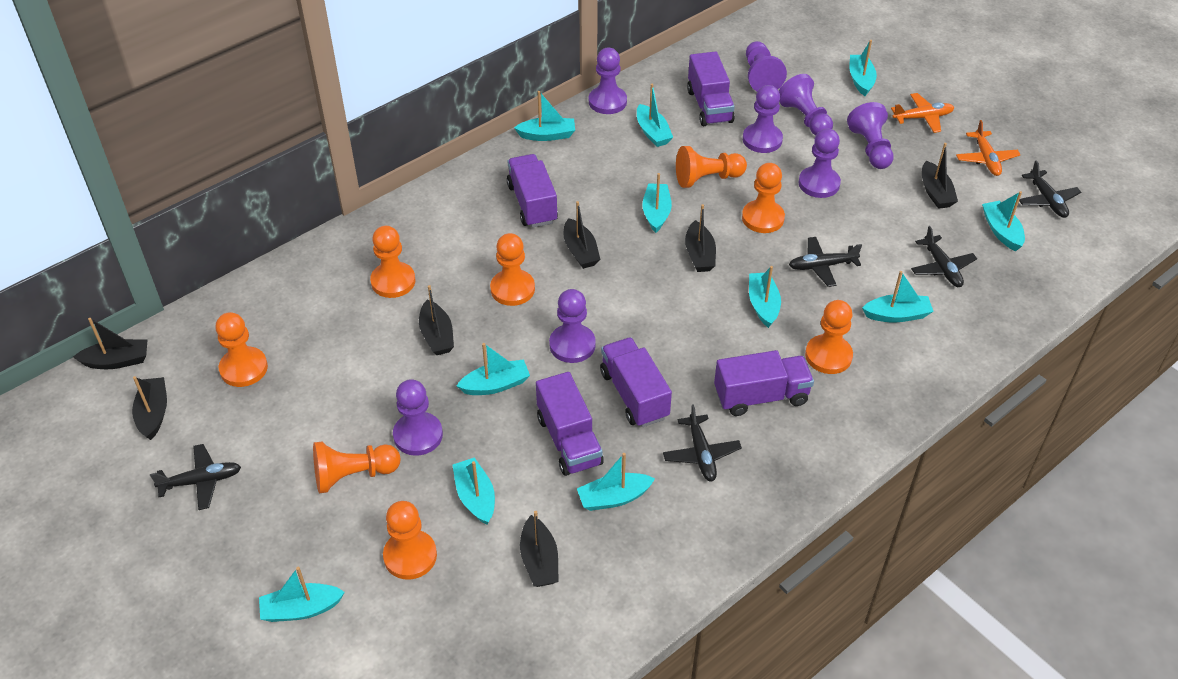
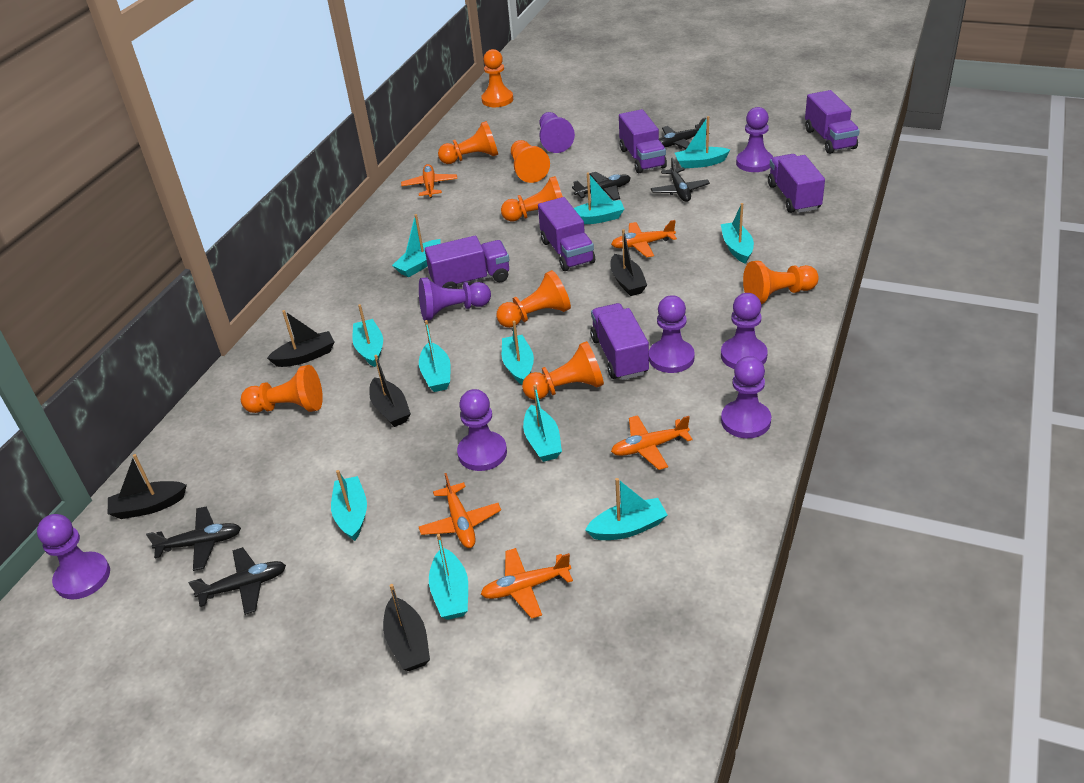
black boat: [73,318,148,369] [132,376,167,440] [419,285,454,355] [520,511,559,587] [564,201,600,269] [685,204,716,272] [922,143,958,209] = 7 -> [108,454,187,519] [267,310,334,367] [369,355,411,427] [383,584,430,671] [610,229,647,296] = 5
orange plane: [891,93,954,133] [956,120,1020,176] = 2 -> [401,164,457,198] [419,473,501,548] [481,548,573,619] [611,220,677,258] [611,415,693,470] = 5
purple truck: [507,154,558,228] [536,372,604,476] [600,337,672,427] [687,51,735,126] [714,350,814,416] = 5 -> [425,236,509,289] [538,197,595,271] [590,303,649,380] [619,109,667,173] [768,154,825,213] [805,90,860,154] = 6

